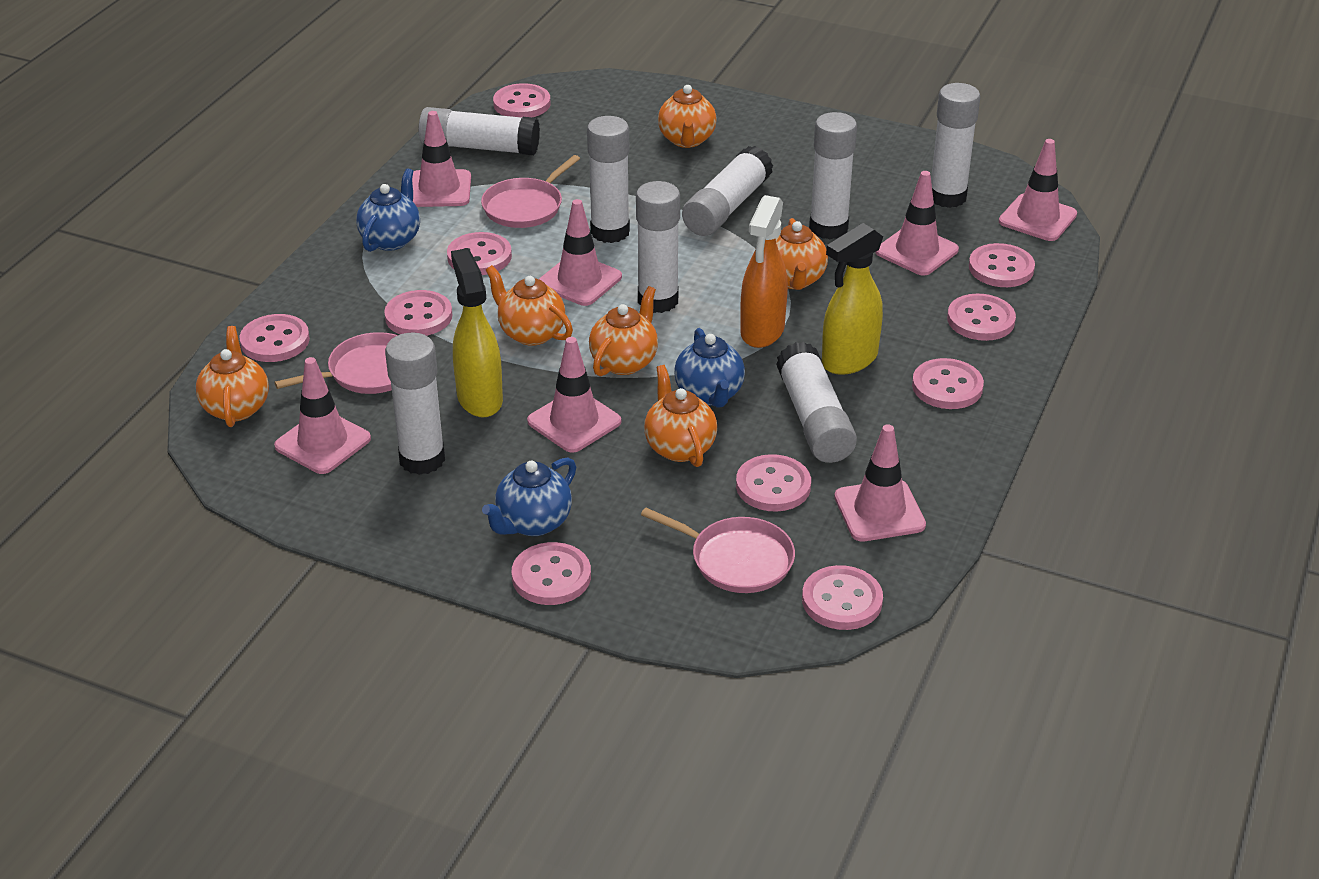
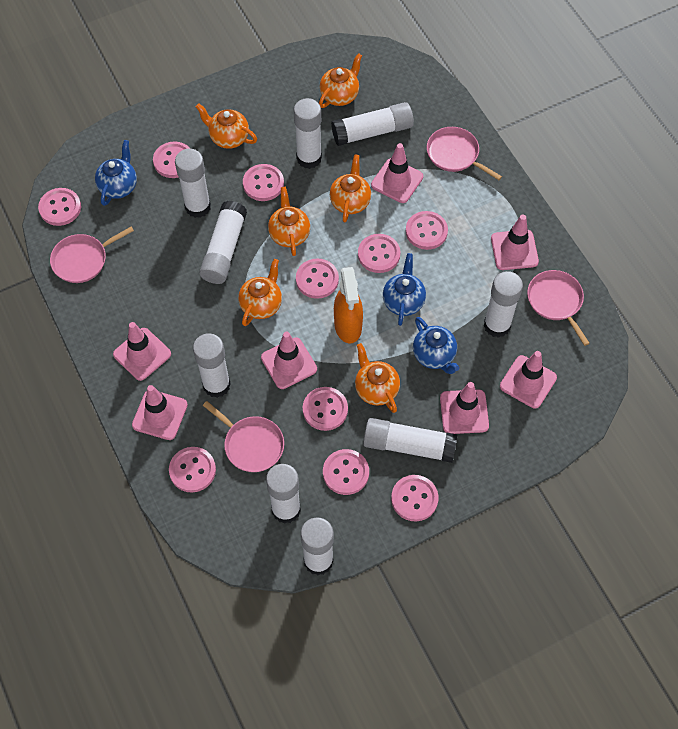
pink pan: [274,332,398,394] [481,155,580,228] [641,508,795,593] = 3 -> [50,227,134,283] [203,401,284,472] [427,127,502,180] [527,270,590,346] = 4
white glue stick: [385,333,445,475] [419,107,540,155] [587,116,630,243] [636,181,680,313] [682,146,773,236] [776,342,857,463] [809,112,857,239] [931,83,980,208] = 8 -> [175,149,211,218] [193,333,231,398] [199,201,247,284] [266,464,301,524] [294,98,322,169] [300,518,334,575] [331,102,414,146] [363,418,457,463] [484,271,523,338] = 9
yellow spray bottle: [451,248,503,418] [822,223,883,375] = 2 -> none = 0

